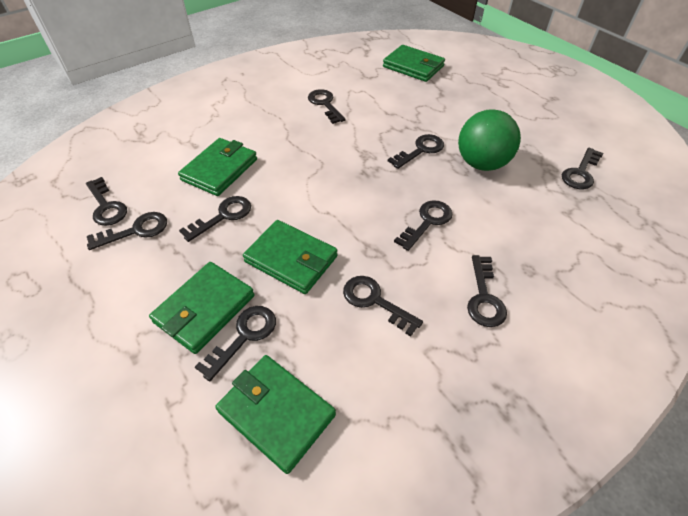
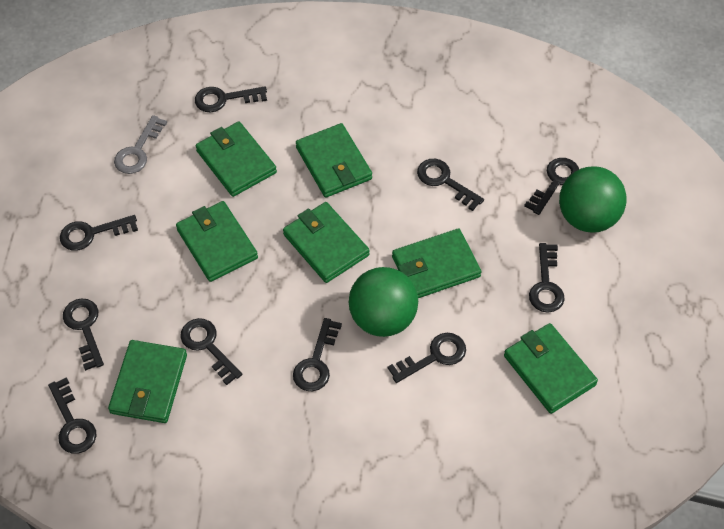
green ball: [458,109,521,171] = 1 -> [349,267,418,337] [559,166,627,233] = 2
green wallet: [149,262,255,354] [178,138,257,196] [215,355,336,474] [243,220,338,294] [383,45,445,82] = 5 -> [108,340,187,423] [176,201,258,282] [196,122,277,197] [283,202,370,283] [296,123,372,198] [392,228,481,298] [504,323,598,414] = 7
grey key: none = 0 -> [114,115,167,174] = 1

